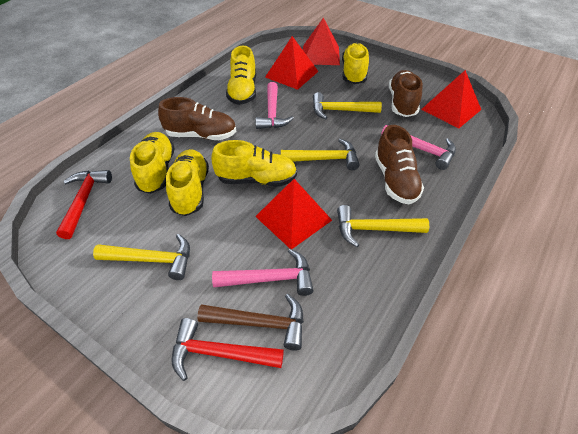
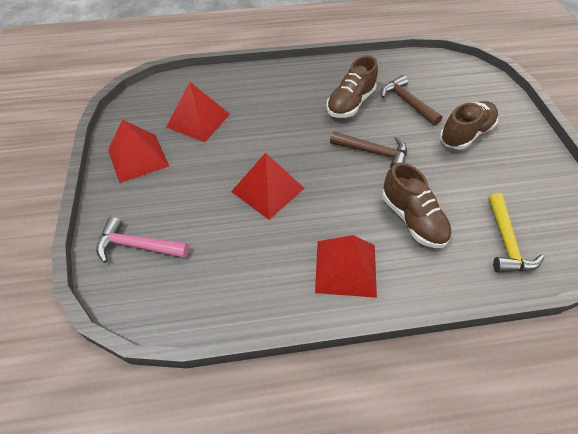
brown hammer: [197,294,304,351] = 1 -> [330,131,407,168] [381,75,443,126] = 2
pink hammer: [212,249,314,296] [256,82,294,129] [381,125,456,170] = 3 -> [96,217,189,263] = 1
red hammer: [56,170,112,239] [171,318,284,381] = 2 -> none = 0
yellow hammer: [93,234,190,280] [281,139,360,170] [313,92,382,119] [337,205,429,247] = 4 -> [488,193,544,272] = 1
yellow shoe: [130,132,175,194] [166,149,209,216] [211,140,297,187] [226,46,256,105] [342,43,369,84] = 5 -> none = 0

